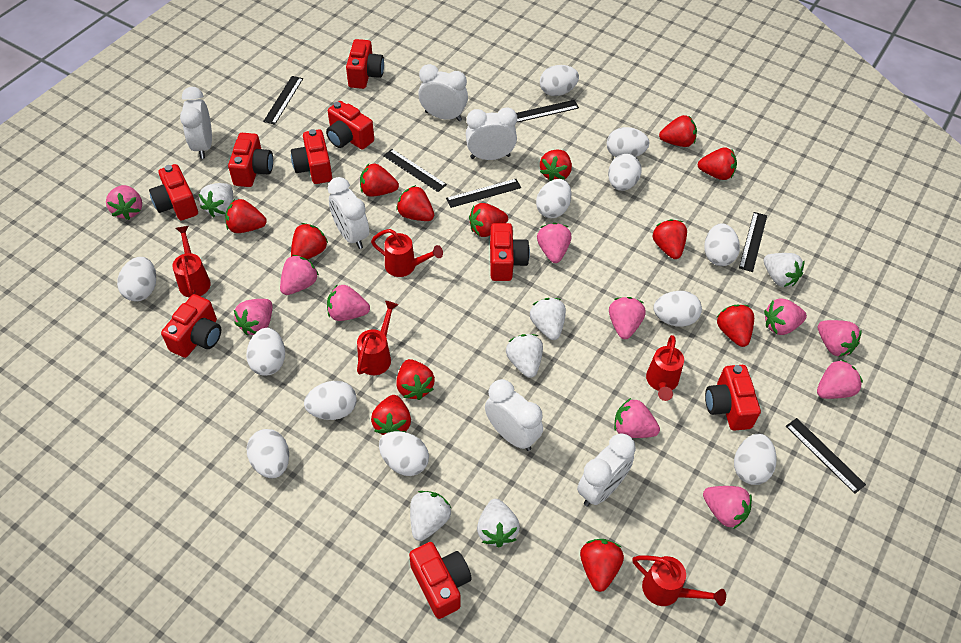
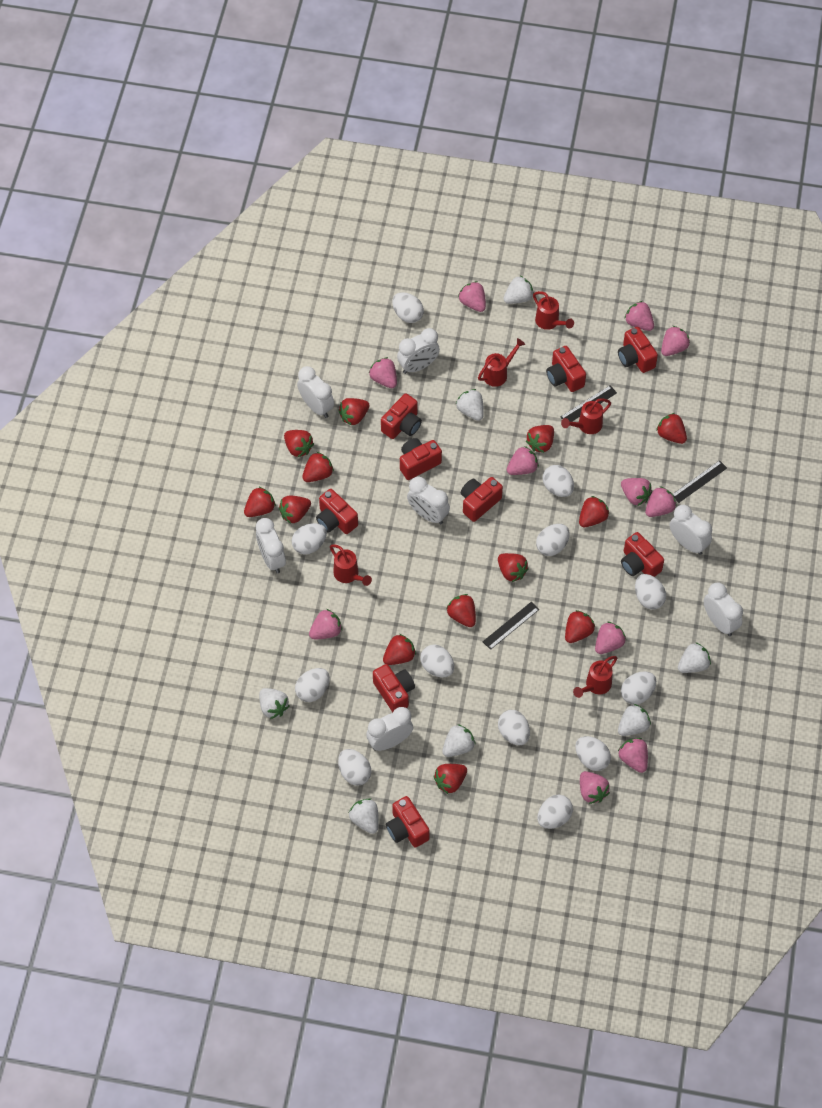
black ruler: [263,76,303,125] [383,149,447,192] [446,179,521,208] [516,100,579,122] [739,212,767,272] [786,418,866,494] = 6 -> [483,602,539,650] [560,386,617,422] [673,460,727,503] = 3
white clock: [180,87,212,159] [328,177,369,249] [418,64,468,121] [466,107,517,160] [485,379,543,451] [577,433,636,507] = 6 -> [256,518,286,574] [297,366,334,418] [366,707,413,751] [397,328,440,374] [407,476,450,524] [670,505,712,555] [704,583,743,636] = 7
white strawberry: [199,183,233,217] [410,491,451,541] [477,499,520,548] [506,334,543,378] [530,298,566,340] [764,253,804,287] = 6 -> [259,688,290,719] [349,798,379,834] [442,724,476,757] [456,389,484,421] [503,276,534,304] [618,704,651,736] [678,642,711,673] = 7

